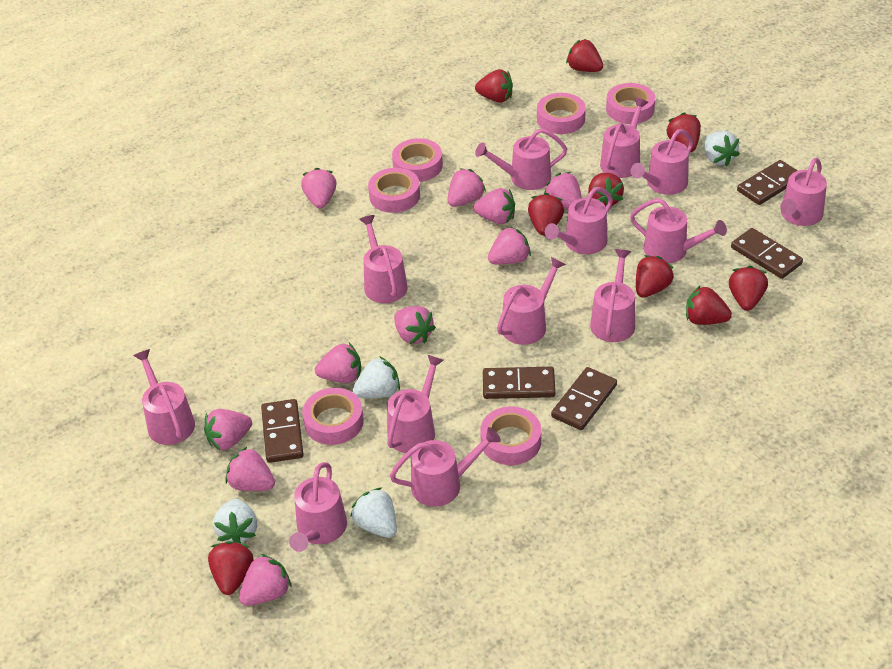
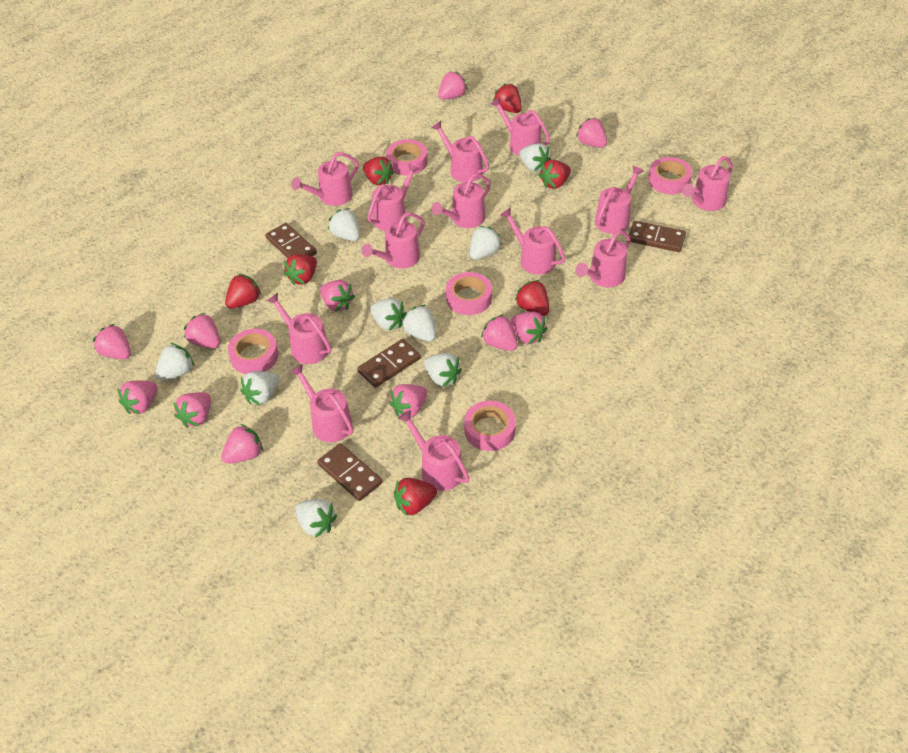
brown domino: [261,399,304,463] [483,367,556,399] [551,367,617,430] [731,228,803,279] [737,160,798,205] = 5 -> [265,223,317,258] [317,443,382,501] [357,339,421,388] [629,221,686,252] = 4
pink strawberry: [204,409,252,451] [225,446,275,491] [239,554,292,606] [301,168,336,209] [315,343,361,383] [394,306,436,344] [447,168,486,207] [473,188,515,224] [488,226,531,265] [544,172,582,209] = 10 -> [93,324,131,359] [118,381,157,414] [173,392,211,428] [184,313,220,348] [221,424,263,464] [320,280,355,312] [389,384,427,418] [438,71,468,100] [481,314,518,351] [511,312,547,344] [576,118,607,148] = 11
pink tape: [302,388,364,445] [368,168,420,213] [392,138,443,182] [480,407,541,465] [537,93,586,134] [606,83,655,124] = 6 -> [228,329,278,374] [386,139,428,175] [446,272,492,315] [464,401,516,451] [648,157,692,194] = 5
red strawberry: [208,541,254,595] [475,69,513,103] [528,193,564,235] [566,39,603,72] [588,173,624,208] [636,255,674,298] [666,113,701,152] [686,285,732,325] [729,266,768,311] = 9 -> [225,273,261,309] [284,254,317,285] [363,157,394,185] [394,478,437,516] [493,83,522,113] [515,280,549,316] [539,160,571,189] = 7
white strawberry: [213,499,257,543] [350,487,397,538] [353,356,400,398] [704,131,740,166] = 4 -> [155,343,194,380] [241,371,279,405] [295,499,337,538] [328,208,360,241] [370,298,406,330] [402,305,436,341] [424,353,462,387] [470,226,502,260] [519,143,551,172] = 9

